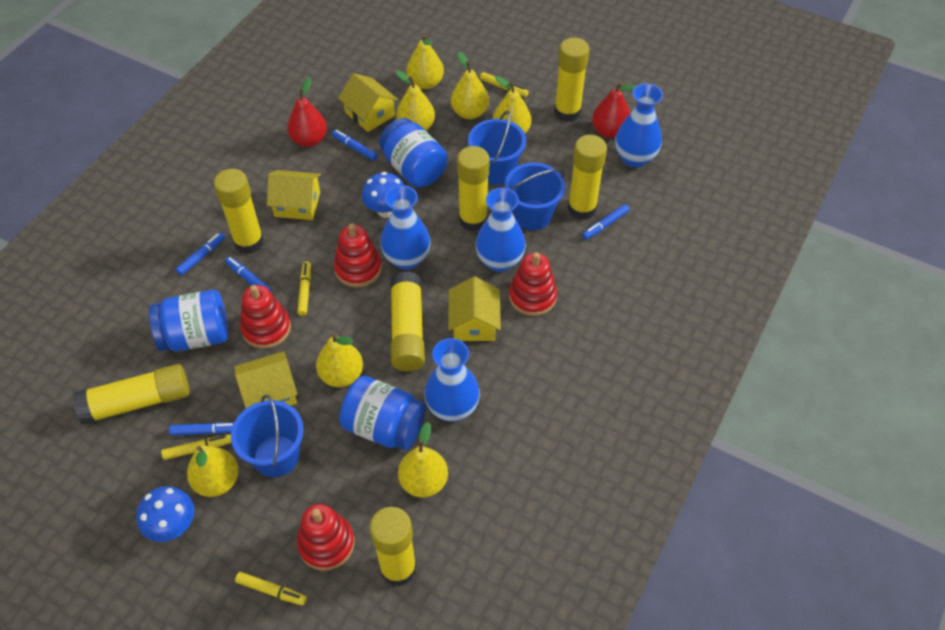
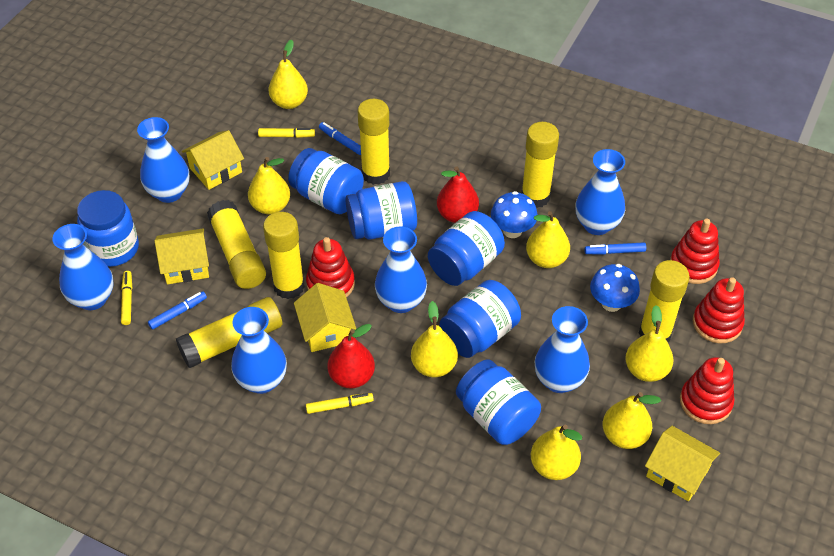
blue bucket: [231,395,304,477] [468,111,526,185] [505,163,565,230] = 3 -> none = 0
blue jar: [149,290,228,351] [339,376,426,450] [379,118,448,188] = 3 -> [77,190,139,267] [288,148,364,214] [346,181,417,239] [428,211,505,286] [439,280,521,358] [456,360,541,445] = 6
blue marker: [169,422,234,436] [176,232,225,276] [225,257,271,292] [332,130,378,161] [582,204,629,240] = 5 -> [148,291,207,330] [319,122,361,155] [584,242,646,255] = 3
blue vase: [380,185,431,270] [424,338,480,422] [475,188,526,272] [615,83,663,168] = 4 -> [52,224,114,310] [137,117,190,203] [231,307,287,394] [375,226,427,313] [535,306,590,393] [575,149,625,235] = 6
yellow glue stick: [73,364,189,425] [214,169,264,254] [370,507,417,587] [391,272,425,371] [457,146,490,231] [554,37,589,122] [568,135,607,220] = 7 -> [176,297,283,368] [207,200,266,289] [263,212,305,299] [357,99,390,185] [521,122,559,208] [639,260,690,342] = 6
yellow marker: [161,434,232,460] [235,572,307,606] [297,262,311,316] [480,72,529,97] = 4 -> [121,271,132,325] [258,128,315,138] [306,393,374,414] = 3

